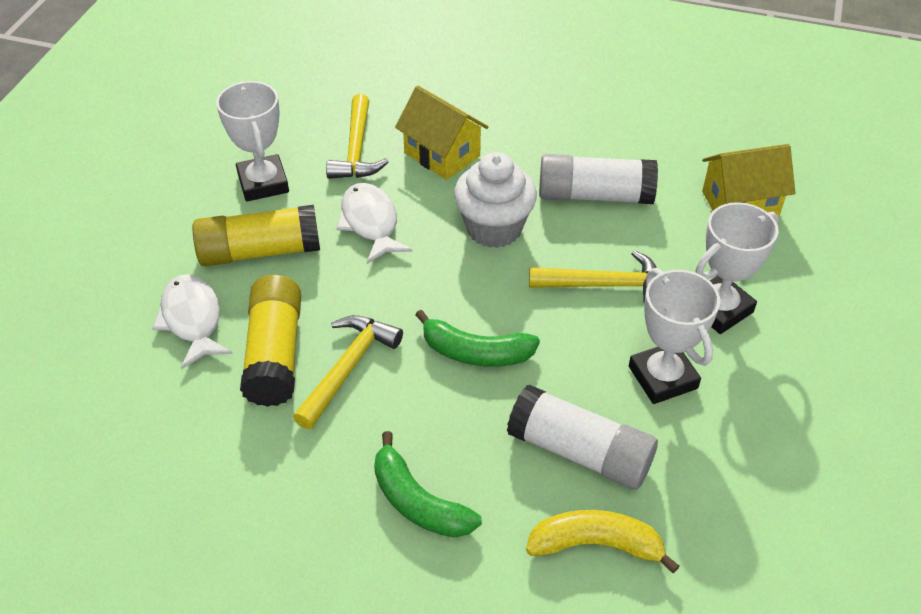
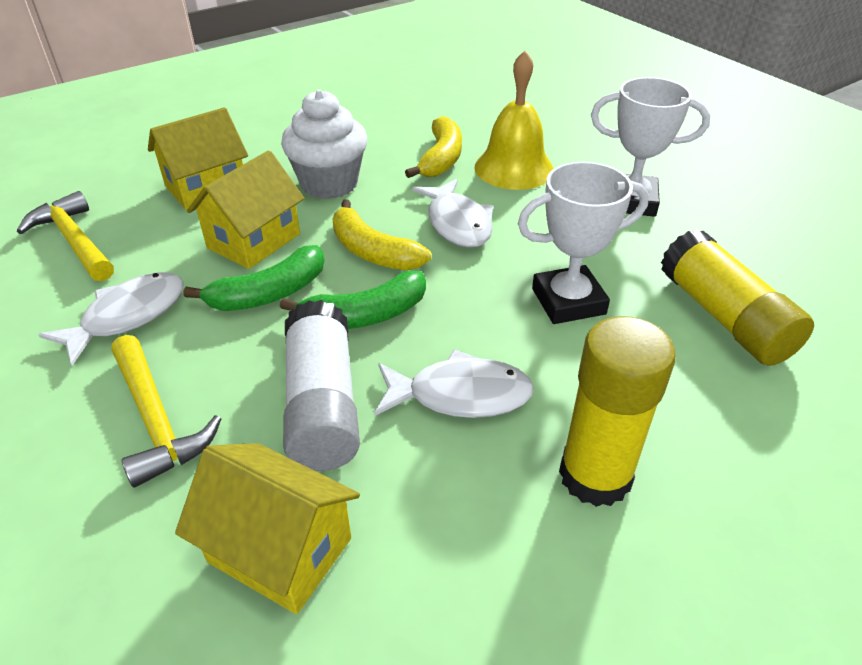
white fish: [152,274,233,369] [336,183,412,264] = 2 -> [38,272,184,366] [374,349,534,418] [413,179,494,248] = 3
white glue stick: [507,385,658,490] [539,154,658,204] = 2 -> [283,300,360,471] = 1
white trophy: [216,81,289,202] [629,268,720,404] [695,202,779,334] = 3 -> [518,161,649,324] [591,77,710,217] = 2
yellow banana: [526,510,680,574] = 1 -> [333,199,431,270] [405,116,462,178] = 2
yellow bell: none = 0 -> [474,50,554,190] = 1
yellow hammer: [293,315,403,429] [326,94,389,179] [529,250,657,304] = 3 -> [17,191,114,281] [112,335,221,488] = 2
yellow house: [395,86,488,180] [702,144,795,217] = 2 -> [148,107,248,210] [175,443,360,614] [187,150,304,269] = 3

